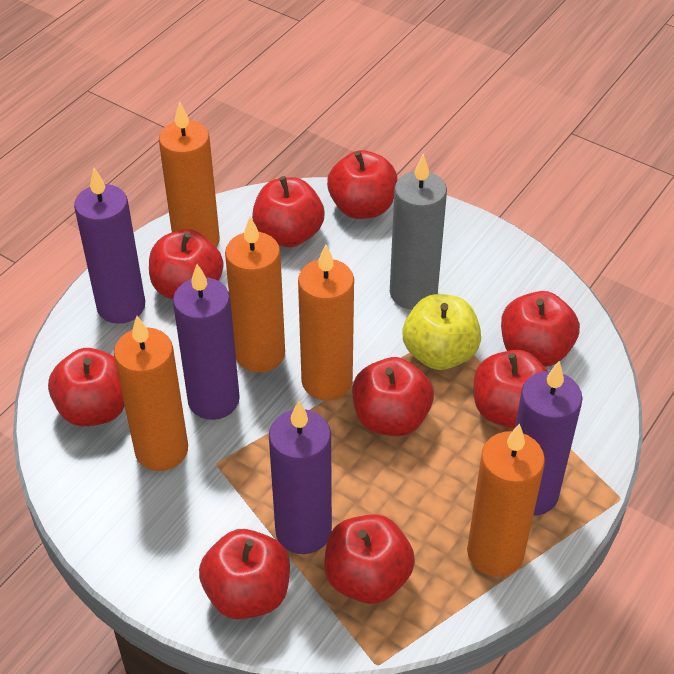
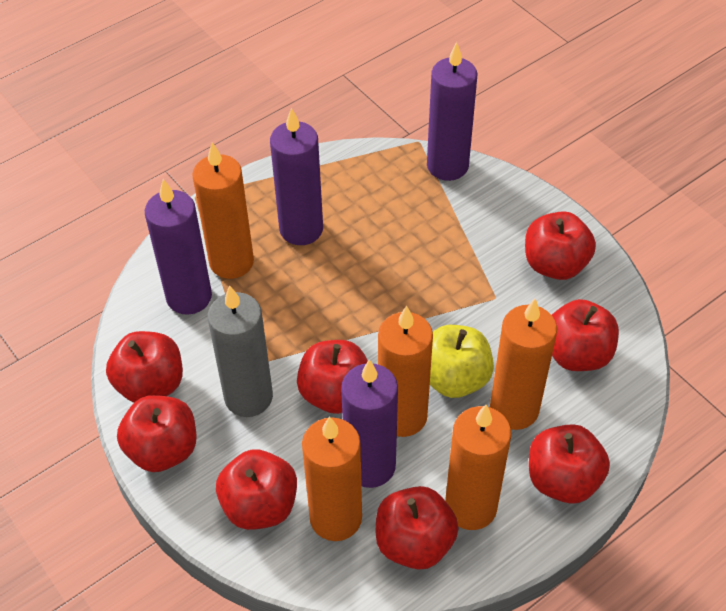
red apple: [48,348,125,427] [149,229,224,299] [199,529,290,619] [252,176,324,247] [324,514,415,604] [327,150,398,219] [352,357,434,436] [474,350,548,429] [501,291,580,367] = 9 -> [106,331,183,403] [117,395,196,472] [216,449,297,530] [297,340,368,414] [376,486,459,570] [525,211,596,280] [529,424,610,504] [552,299,619,371] = 8

